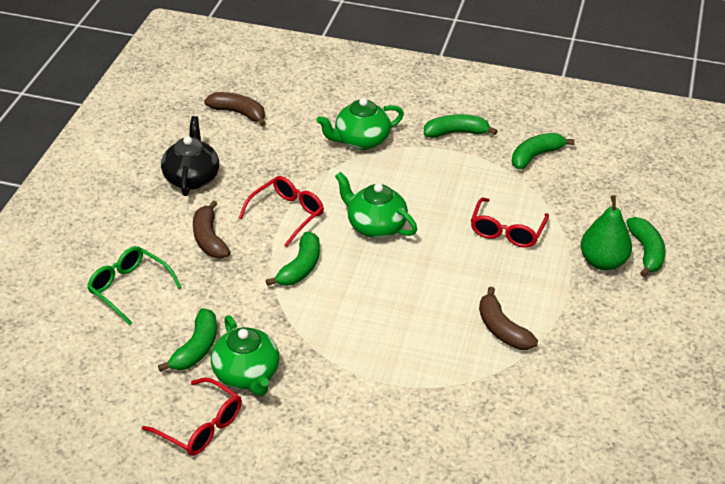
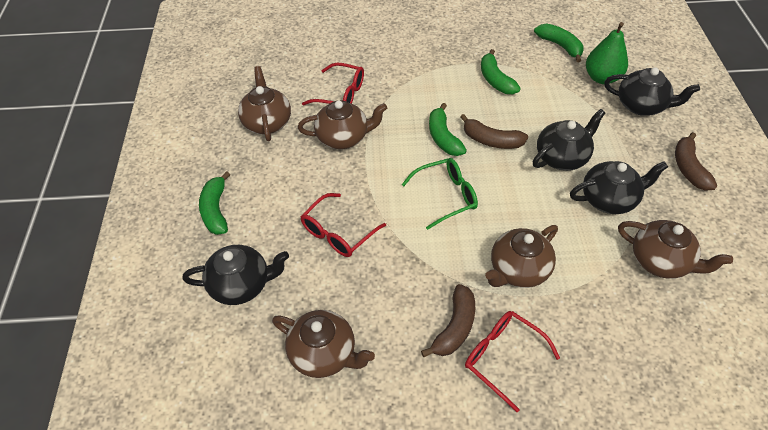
black teapot: [161,116,219,196] = 1 -> [182,245,289,305] [533,109,605,171] [570,161,668,214] [604,67,700,116] = 4
brown teapot: none = 0 -> [238,66,291,141] [272,310,375,378] [298,100,387,149] [485,225,558,288] [618,220,733,279] = 5
green banana: [158,308,217,372] [266,232,320,286] [424,114,497,138] [512,133,575,169] [626,217,665,277] = 5 -> [199,171,230,235] [429,103,467,156] [481,49,521,94] [534,23,584,62] = 4
green teapot: [211,315,279,396] [317,98,404,150] [335,172,417,238] = 3 -> none = 0

